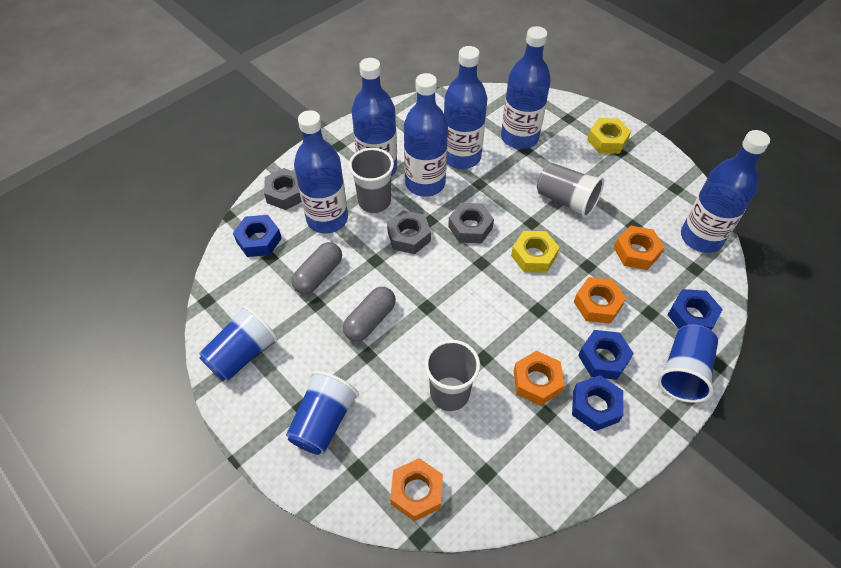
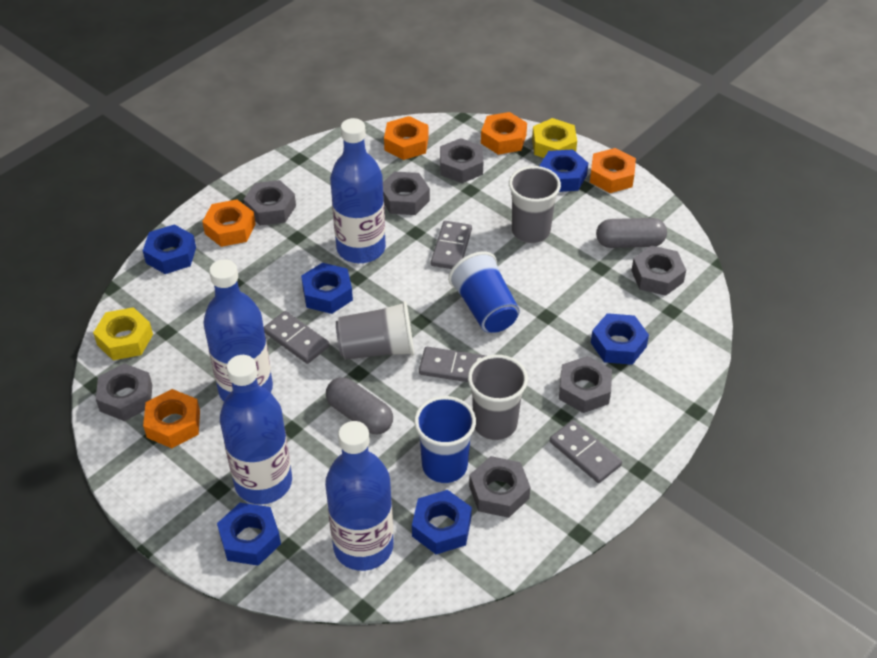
blue bottle: [294,110,348,234] [352,58,397,176] [404,73,448,197] [444,46,487,169] [501,26,551,149] [681,130,770,253] = 6 -> [203,259,273,401] [220,355,292,504] [325,421,394,571] [330,118,386,263] = 4
blue cup: [199,305,278,381] [286,371,359,455] [658,325,718,403] = 3 -> [414,396,476,483] [448,251,520,333] = 2
blue nut: [233,215,282,257] [572,375,623,431] [578,330,634,380] [668,289,723,330] = 4 -> [143,225,196,274] [217,503,281,566] [301,263,353,314] [412,490,472,554] [539,149,588,192] [591,313,649,365] = 6
grey domino: none = 0 -> [264,311,330,364] [419,347,486,382] [431,221,472,269] [550,420,622,483] = 4
grey nut: [264,168,302,210] [387,210,431,254] [448,203,494,244] = 3 -> [96,363,152,421] [244,180,296,225] [383,172,430,215] [440,138,483,183] [469,456,530,518] [559,356,612,413] [631,245,686,296] = 7
orange nut: [390,458,443,521] [514,351,565,406] [574,277,626,324] [614,225,664,270] = 4 -> [143,389,200,448] [202,199,256,247] [384,116,428,160] [481,112,527,155] [590,148,636,193] = 5

